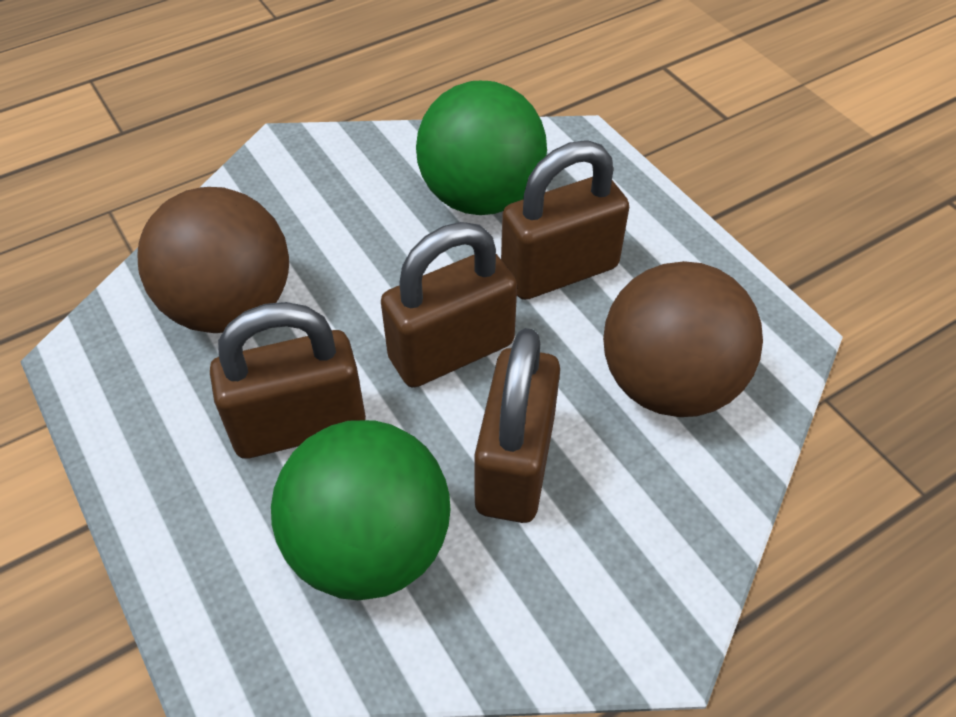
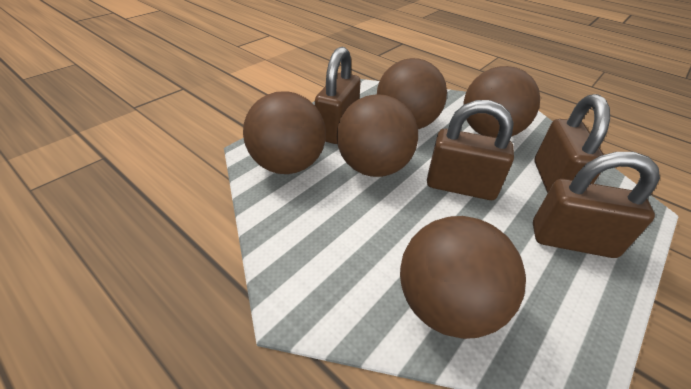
brown ball: [138,187,289,333] [603,261,763,417] = 2 -> [243,91,326,174] [337,94,418,177] [377,58,447,129] [400,216,526,339] [463,66,540,138] = 5
green ball: [271,420,450,600] [416,81,547,215] = 2 -> none = 0

